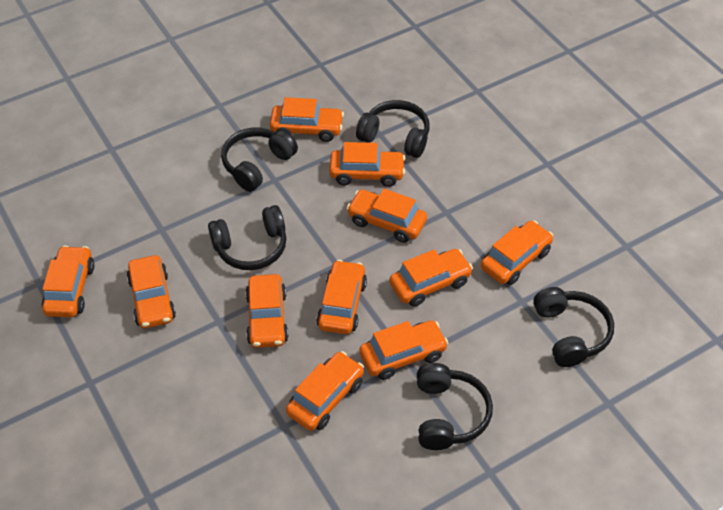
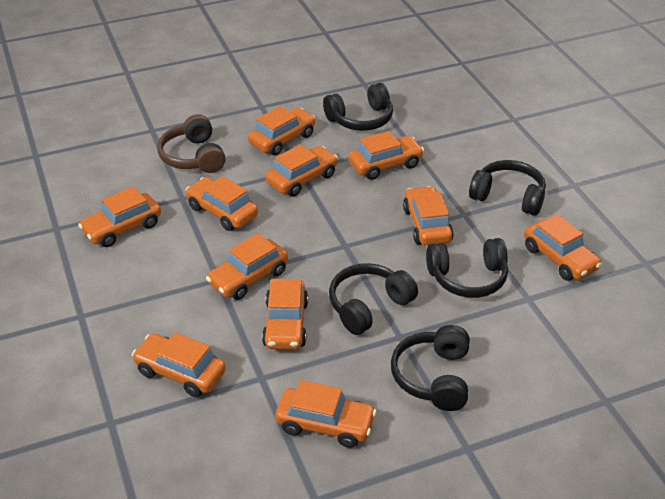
brown headphones: none = 0 -> [157,114,226,173] = 1

